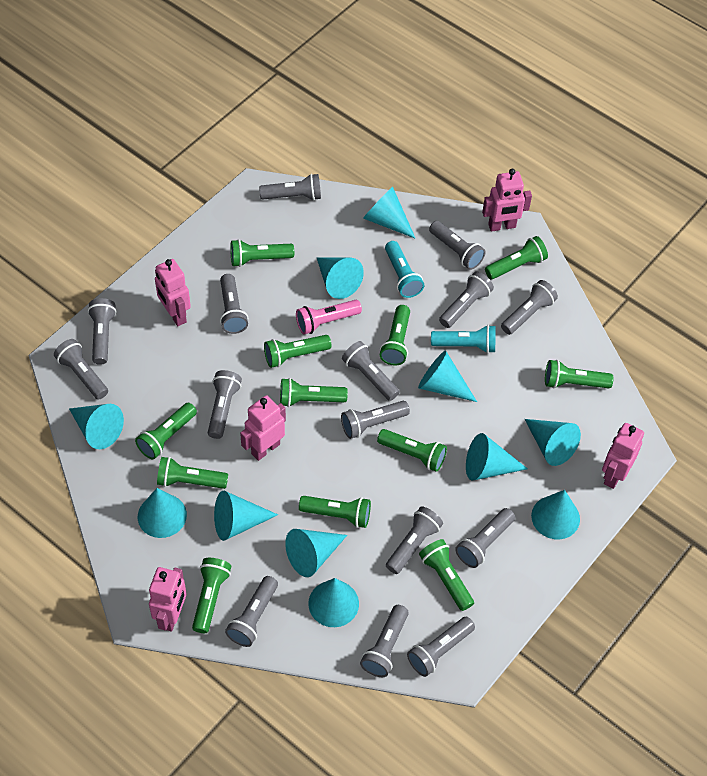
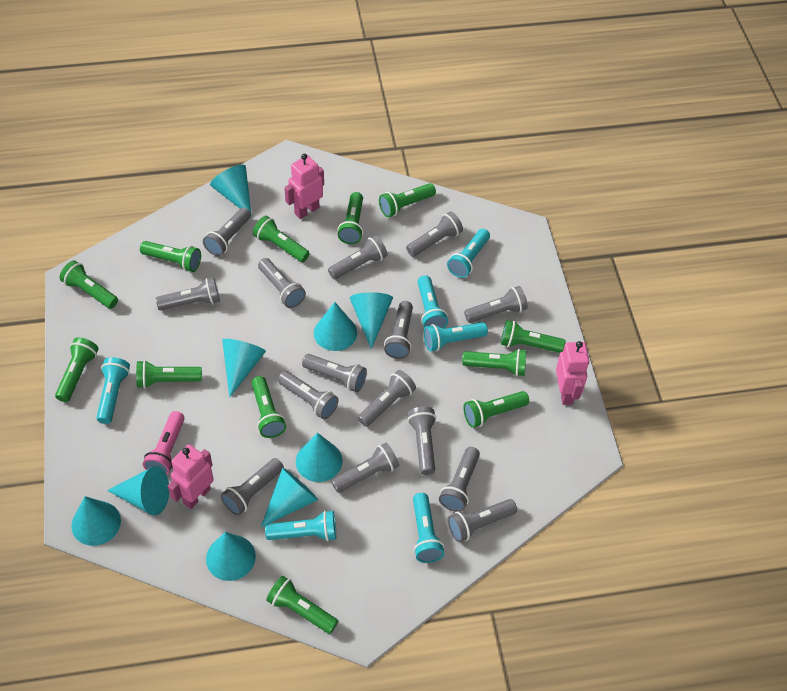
pink robot: [149,567,187,631] [155,259,191,326] [240,395,286,461] [482,169,532,232] [602,423,644,489] = 5 -> [168,444,214,509] [284,154,324,219] [556,341,589,405] = 3
turquoise cone: [69,404,124,449] [138,488,187,538] [214,491,278,541] [285,529,347,577] [308,578,359,627] [316,257,364,299] [363,187,416,239] [418,351,477,402] [466,433,528,480] [525,419,581,466] [531,490,580,539] = 11 -> [71,496,121,546] [107,466,169,515] [206,532,256,581] [210,165,252,217] [222,339,266,397] [261,467,318,527] [296,433,342,482] [314,302,357,351] [350,292,393,349] = 9
turquoise flashlight: [385,241,424,298] [431,325,496,353] = 2 -> [97,357,130,424] [265,510,336,541] [413,493,444,563] [418,275,448,329] [424,322,488,351] [447,229,490,278] = 6

